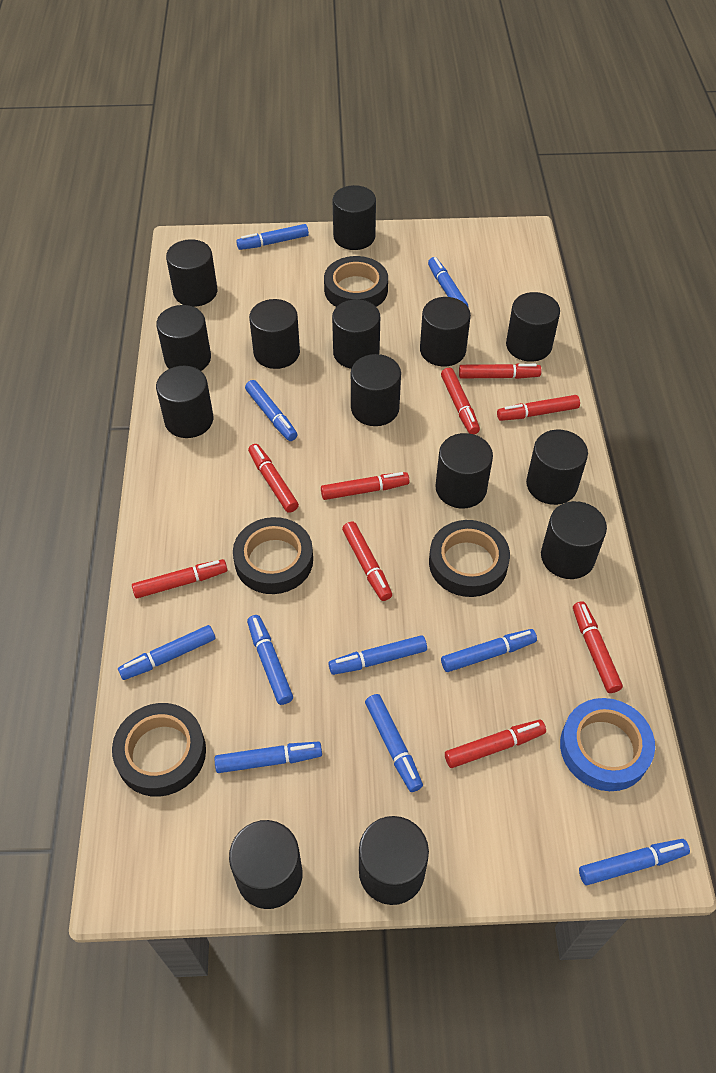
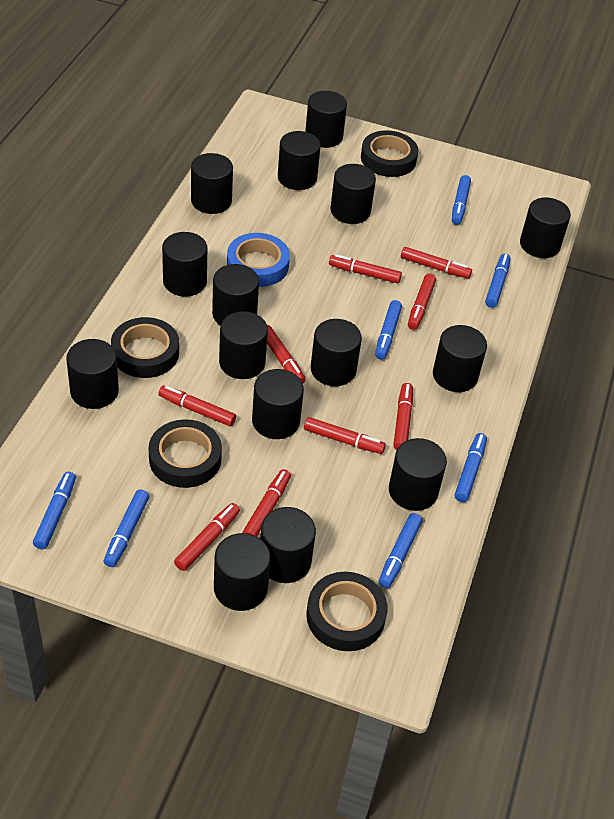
black cylinder: [156,305,211,371] [156,366,213,438] [166,239,217,307] [229,820,302,909] [249,299,300,369] [332,299,380,369] [333,185,376,250] [351,354,401,426] [359,816,429,905] [420,297,471,366] [435,433,493,508] [506,292,560,362] [526,430,588,505] [541,501,607,579] = 14 -> [66,339,119,409] [162,232,207,296] [191,153,233,214] [212,264,259,326] [214,533,271,611] [219,311,268,379] [252,369,304,439] [260,507,316,583] [278,131,321,190] [305,91,347,148] [311,319,362,386] [331,164,376,224] [389,438,447,511] [433,325,487,392] [520,197,571,258] = 15
blue marker: [118,625,215,680] [215,742,322,773] [236,224,309,250] [245,380,298,441] [247,615,293,705] [328,635,427,675] [365,694,423,792] [428,257,469,307] [441,629,537,672] [579,839,690,885] = 10 -> [33,472,76,549] [104,489,150,567] [375,300,402,360] [379,513,422,588] [452,175,471,225] [455,433,487,502] [485,254,511,308] = 7

